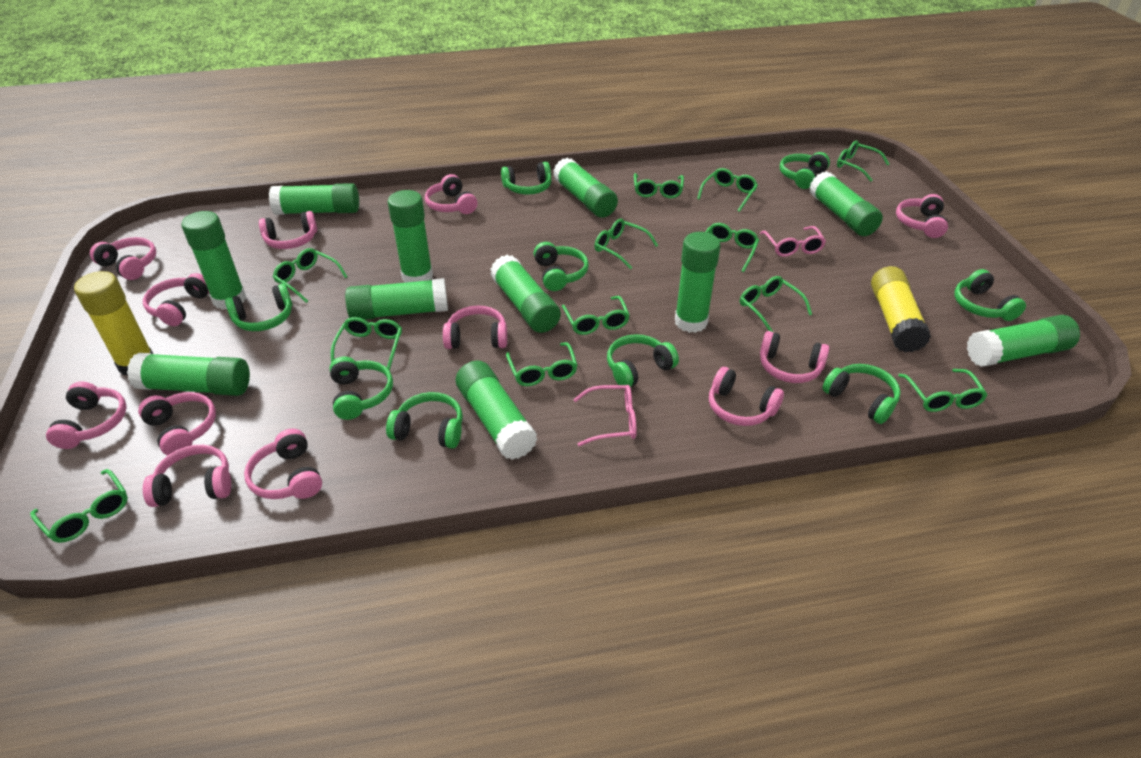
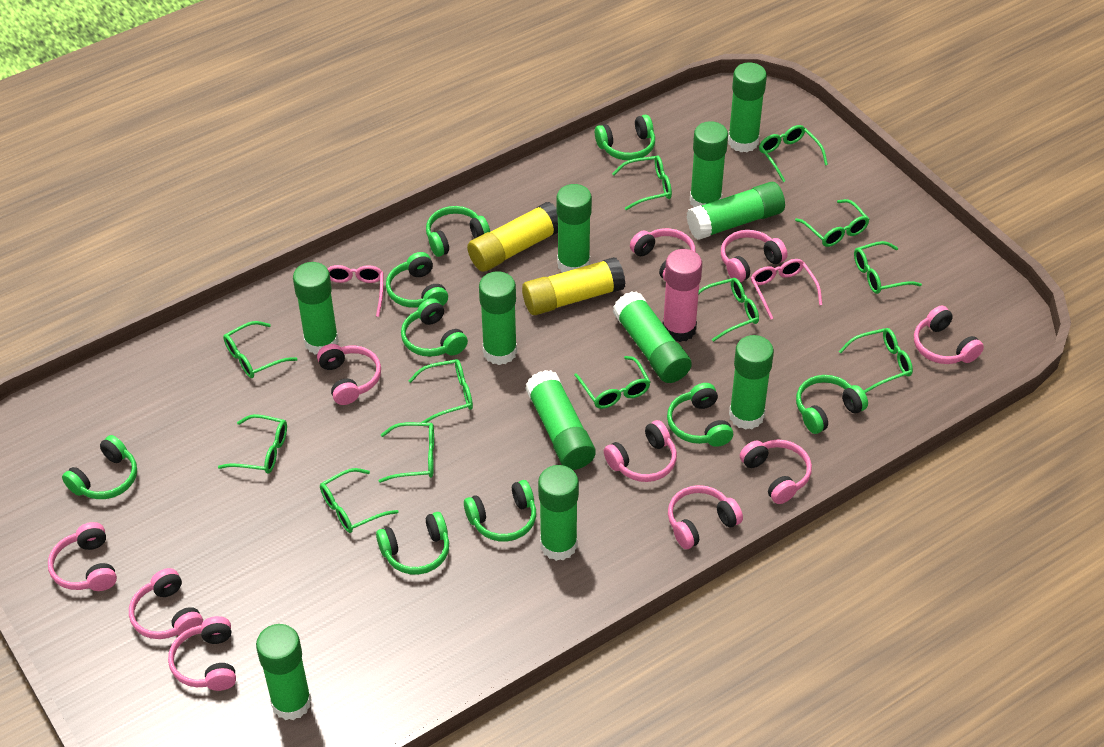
pink glue stick: none = 0 -> [663,249,702,342] = 1
pink headphones: [46,382,127,449] [90,237,156,280] [138,392,216,456] [143,273,209,326] [143,445,231,507] [244,429,322,499] [259,211,317,249] [425,174,477,214] [443,306,507,349] [709,367,784,426] [760,331,830,383] [896,194,948,238] = 12 -> [48,522,117,591] [129,568,203,639] [168,616,236,691] [317,344,381,405] [604,420,677,482] [630,228,696,281] [668,485,743,549] [721,230,788,282] [740,440,812,504] [914,305,984,364] = 10

